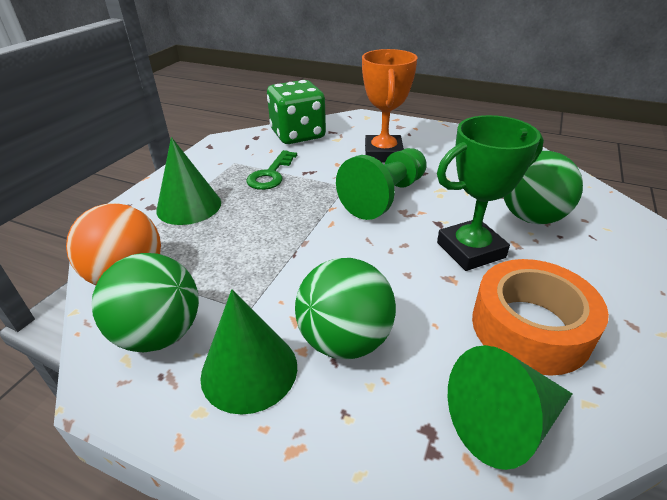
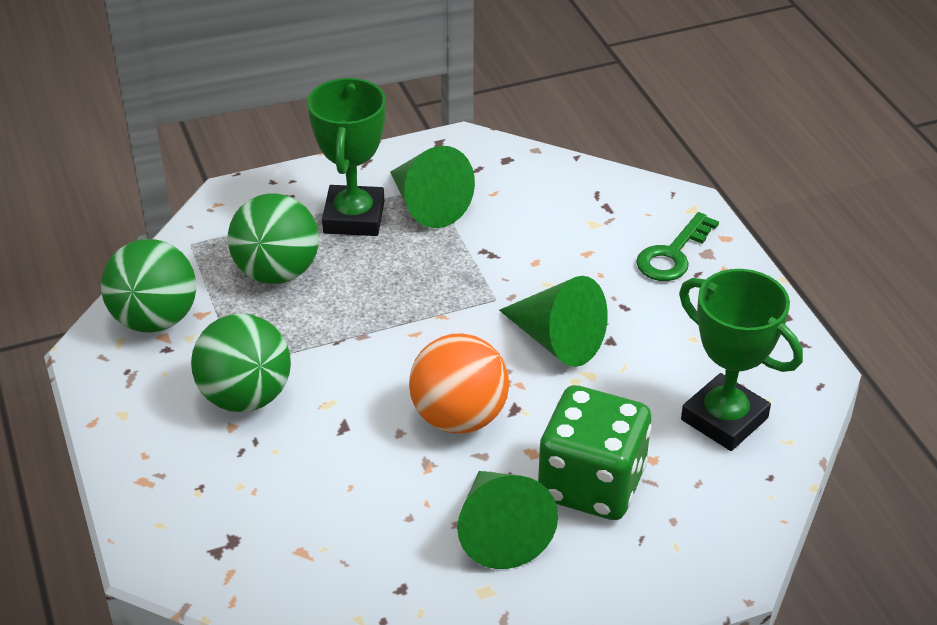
green pawn: [336,148,427,220] = 1 -> none = 0
green trophy: [437,115,544,271] = 1 -> [307,77,386,236] [679,269,803,451] = 2
orange tape: [472,259,609,376] = 1 -> none = 0
orange trophy: [362,49,417,163] = 1 -> none = 0

